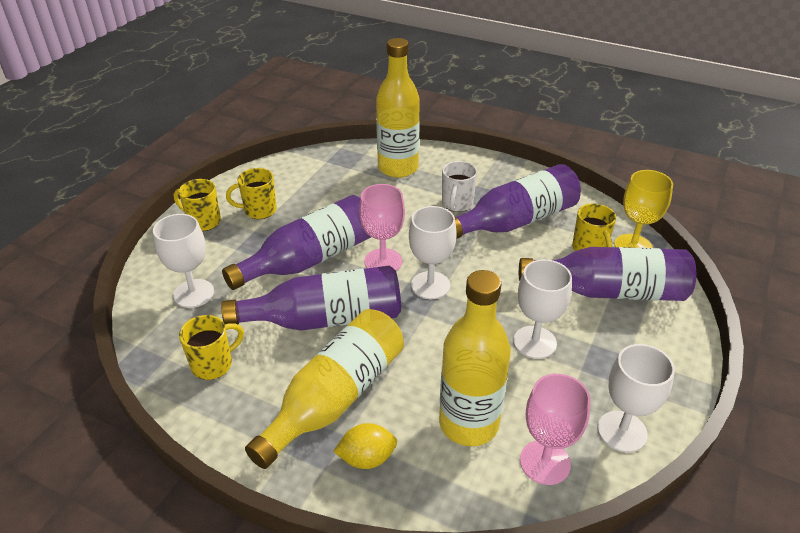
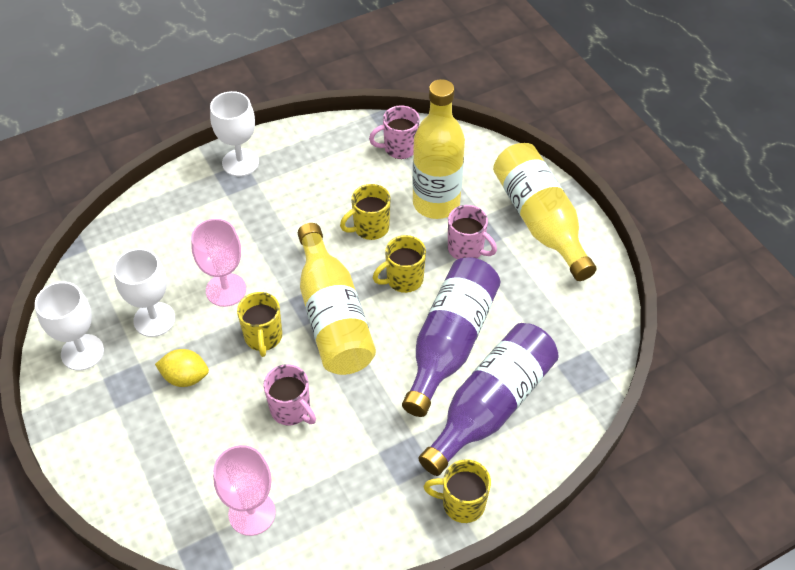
pink mug: none = 0 -> [263,364,316,425] [369,105,420,159] [448,205,497,260] = 3
purple bottle: [221,266,401,331] [222,195,371,290] [455,164,581,239] [519,247,696,301] = 4 -> [402,258,501,417] [419,323,559,476] = 2
white goblet: [153,214,214,308] [409,206,457,299] [513,259,572,359] [598,344,675,452] = 4 -> [35,282,104,371] [113,248,175,337] [210,91,259,176] = 3
white mug: [442,161,477,212] = 1 -> none = 0
yellow goblet: [614,170,673,248] = 1 -> none = 0

